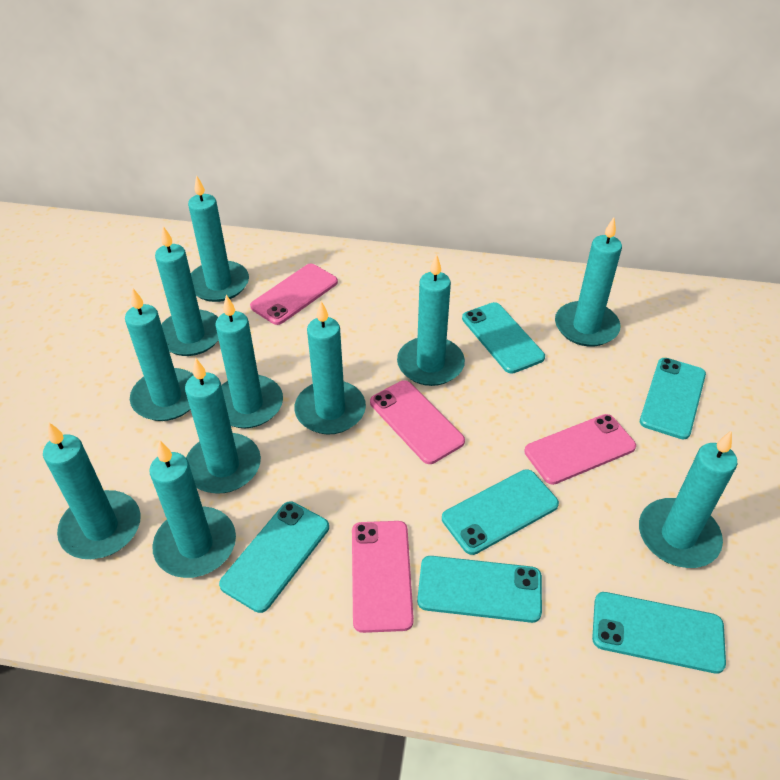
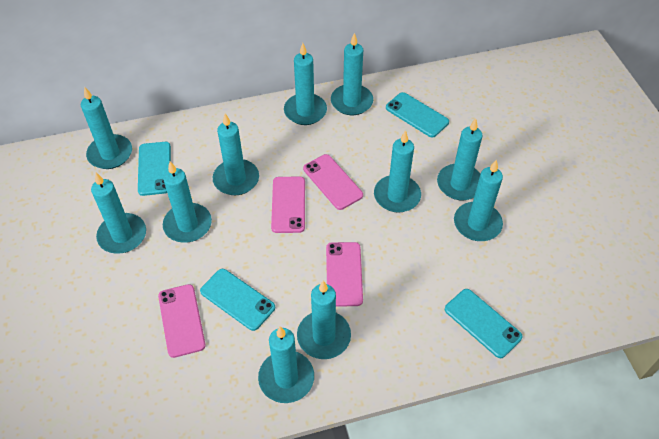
turquoise phone: [219,501,329,613] [417,556,542,623] [442,469,559,555] [462,302,545,374] [592,592,726,674] [640,358,706,439] = 6 -> [138,142,171,196] [200,269,275,331] [386,92,449,138] [445,289,523,358] = 4

